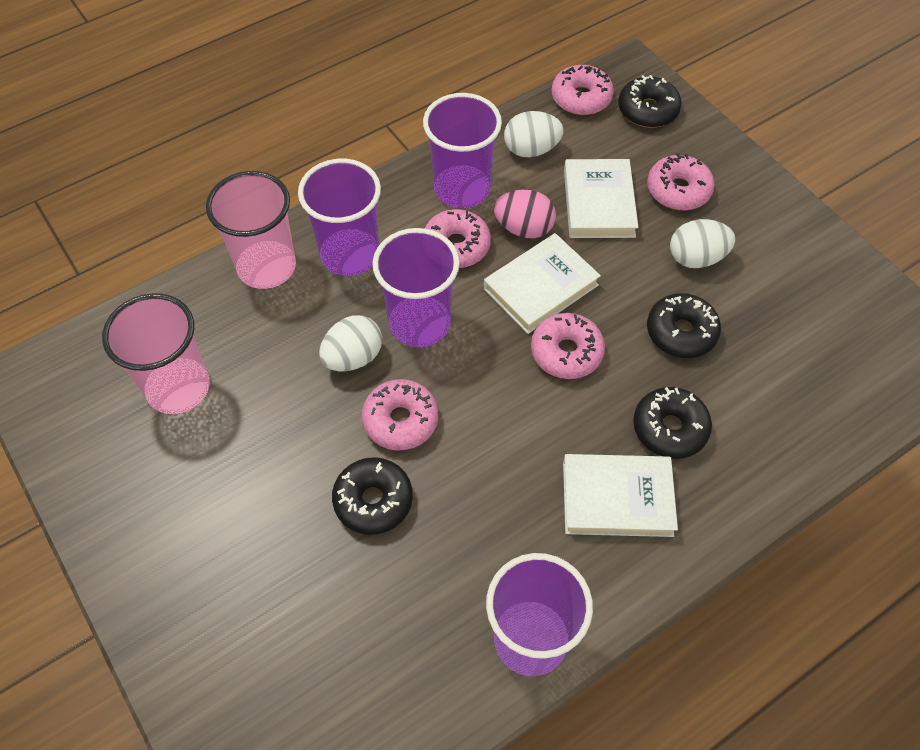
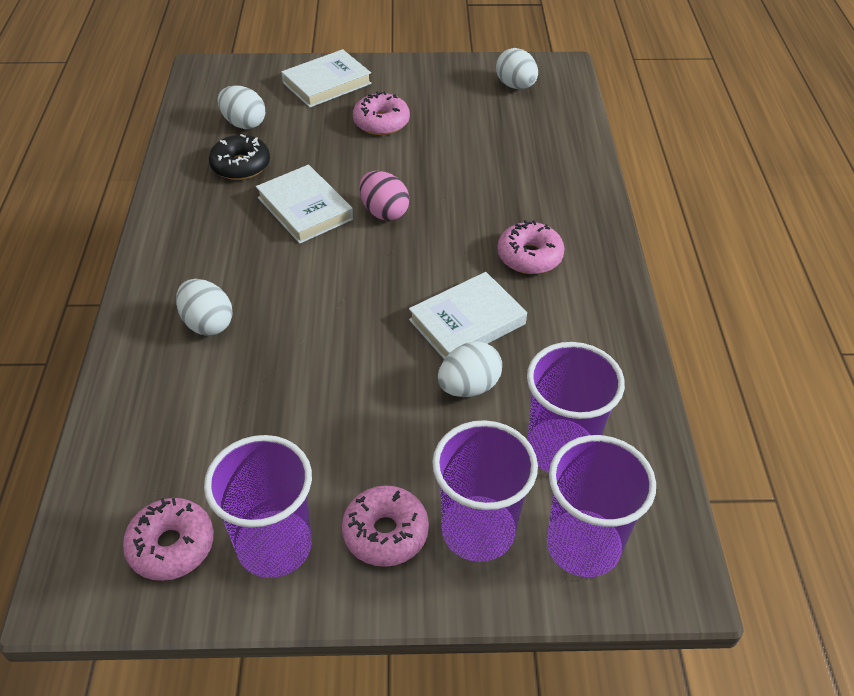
black donut: [332,457,413,535] [618,75,682,128] [633,387,712,459] [647,293,721,358] = 4 -> [209,134,270,180] = 1
pink cup: [102,293,210,414] [206,171,296,289] = 2 -> none = 0
pink donut: [362,379,439,451] [424,209,491,268] [531,313,605,379] [552,65,614,115] [647,153,715,210] = 5 -> [123,498,214,581] [342,485,429,567] [353,91,410,135] [497,220,565,274] = 4
white egg: [319,315,382,371] [504,111,564,157] [670,219,735,268] = 3 -> [176,279,233,336] [218,85,265,129] [438,341,502,397] [496,48,538,89] = 4

